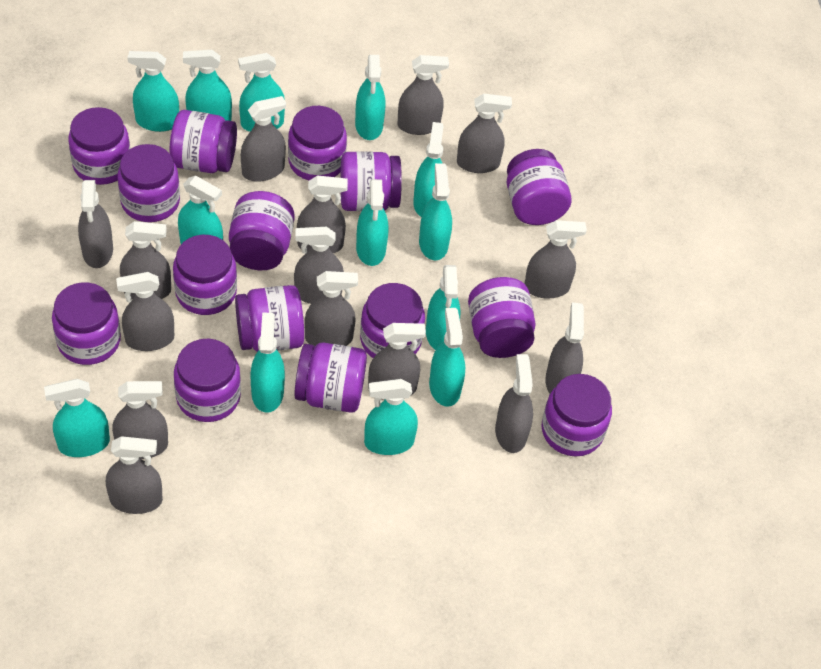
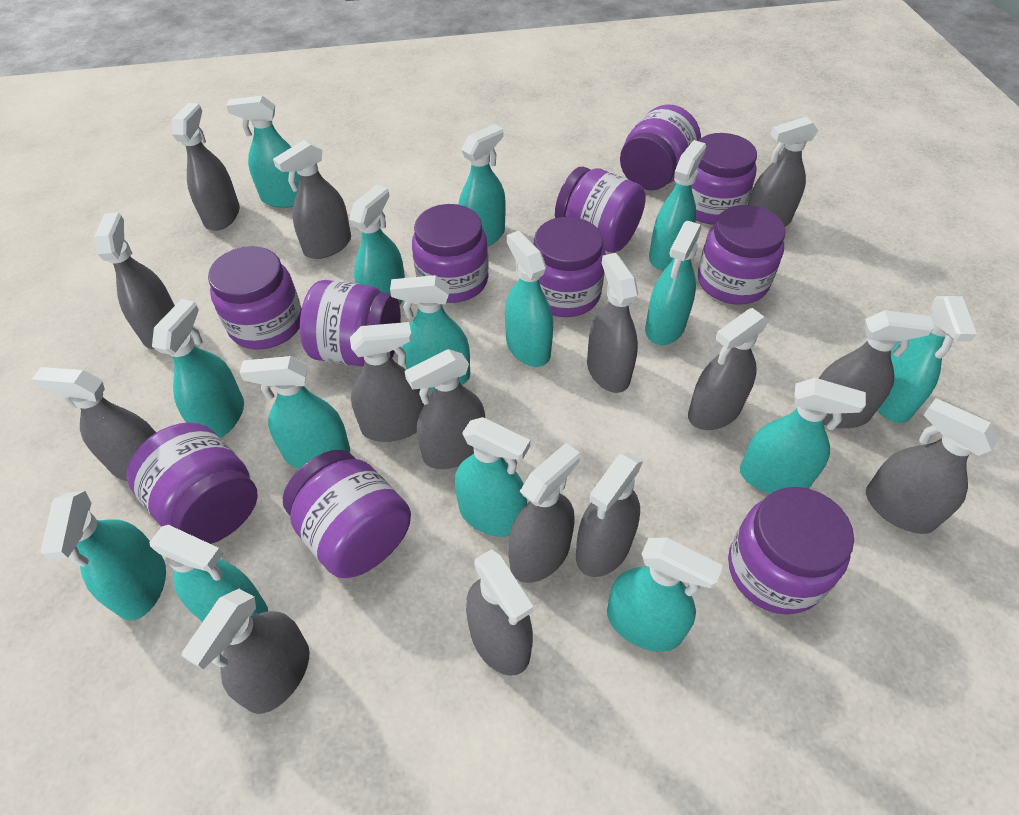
purple jar: [52,282,121,365] [68,107,130,185] [117,144,180,222] [170,110,237,173] [173,235,237,315] [174,339,241,422] [229,191,295,270] [235,285,304,352] [288,106,347,180] [294,342,367,413] [341,151,402,211] [360,283,425,358] [468,277,535,358] [507,149,572,225] [542,374,612,456] = 15 -> [127,422,258,544] [208,246,302,350] [283,450,411,578] [300,280,401,367] [412,204,489,303] [533,217,606,317] [555,167,646,253] [620,104,701,190] [691,133,757,225] [698,205,786,304] [728,487,854,614] = 11
turquoise spray bottle: [44,379,110,457] [128,51,179,132] [178,176,223,244] [183,50,232,121] [238,53,285,132] [250,312,285,413] [355,55,385,140] [356,179,388,266] [364,379,418,455] [413,122,444,217] [419,163,452,260] [426,265,461,350] [429,308,465,407] = 13 -> [41,491,166,621] [149,525,268,622] [152,299,244,438] [226,96,299,208] [240,356,350,469] [349,185,405,306] [390,275,470,391] [455,417,530,537] [458,124,506,247] [505,231,553,367] [607,538,723,652] [645,221,702,345] [649,140,706,270] [740,378,866,494] [877,296,977,423] = 15

